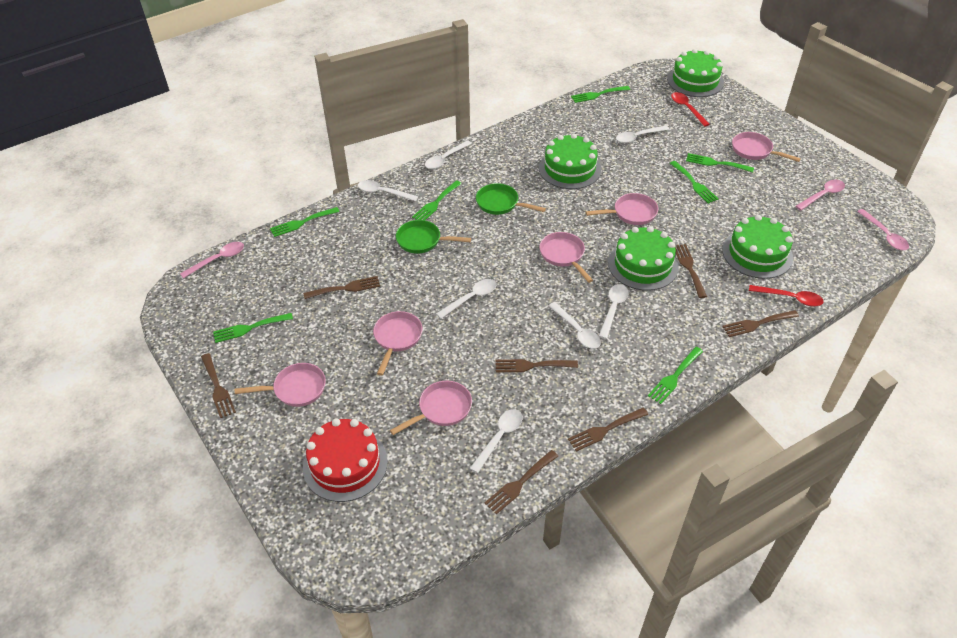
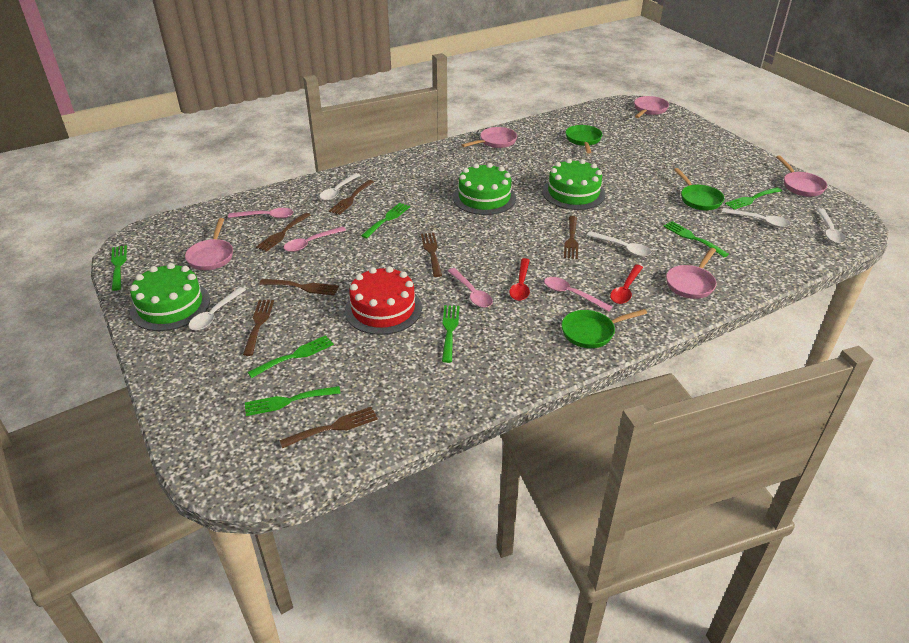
green cake: [539,133,601,189] [608,226,678,290] [667,49,724,97] [722,215,793,279] = 4 -> [130,263,210,331] [453,163,516,215] [542,159,605,210] = 3
green pan: [396,220,471,254] [476,183,546,215] = 2 -> [562,309,647,348] [565,125,602,153] [674,168,724,210] = 3
pink pan: [235,363,326,407] [373,311,422,376] [390,381,472,435] [539,232,593,283] [586,193,658,225] [732,132,801,162] = 6 -> [185,218,233,270] [462,127,517,148] [634,96,669,118] [666,248,717,299] [776,155,827,197] = 5
pink spoon: [180,242,244,278] [795,180,845,210] [857,209,909,250] = 3 -> [228,208,294,219] [283,226,346,252] [448,268,493,308] [544,277,613,311] = 4
white spoon: [358,180,418,201] [425,140,472,169] [436,279,496,319] [470,409,522,473] [549,302,601,349] [599,284,629,339] [616,125,670,143] = 7 -> [189,287,246,331] [319,173,360,201] [587,231,652,257] [722,208,791,228] [817,208,846,244] = 5

